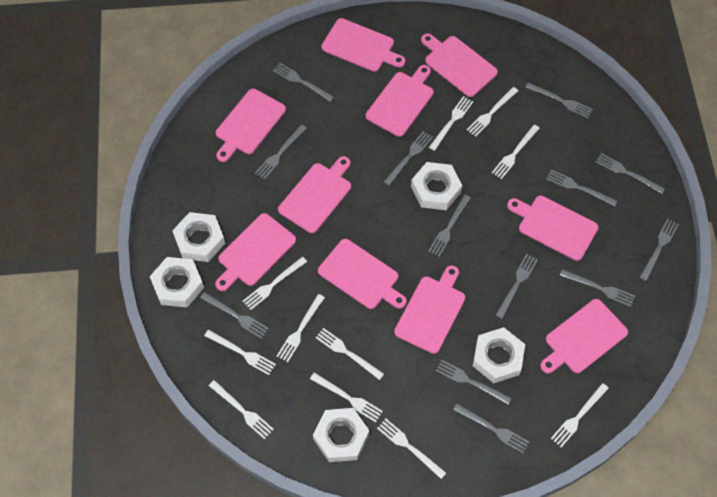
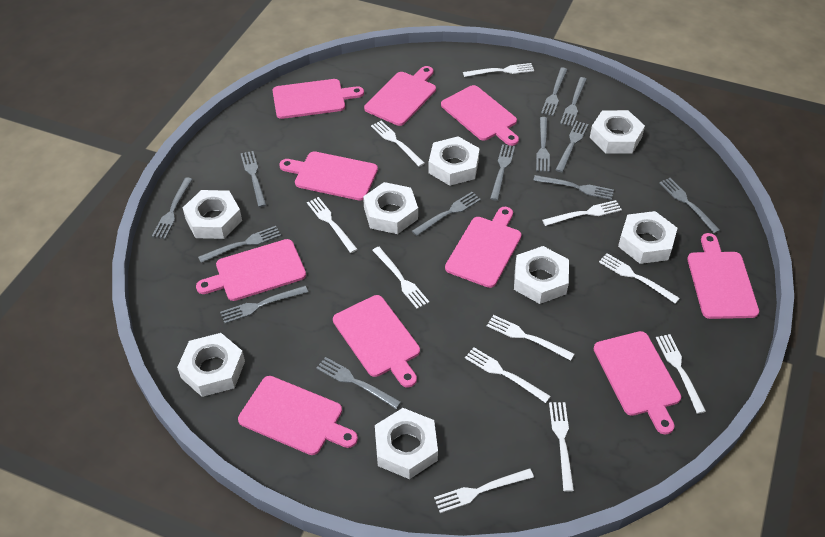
white nut: [150,257,204,308] [172,212,225,262] [313,408,369,462] [411,162,462,210] [473,327,525,383] = 5 -> [177,333,245,397] [183,190,242,239] [363,182,418,234] [375,408,438,479] [428,136,480,186] [514,246,569,304] [590,110,645,154] [618,211,677,264] = 8

